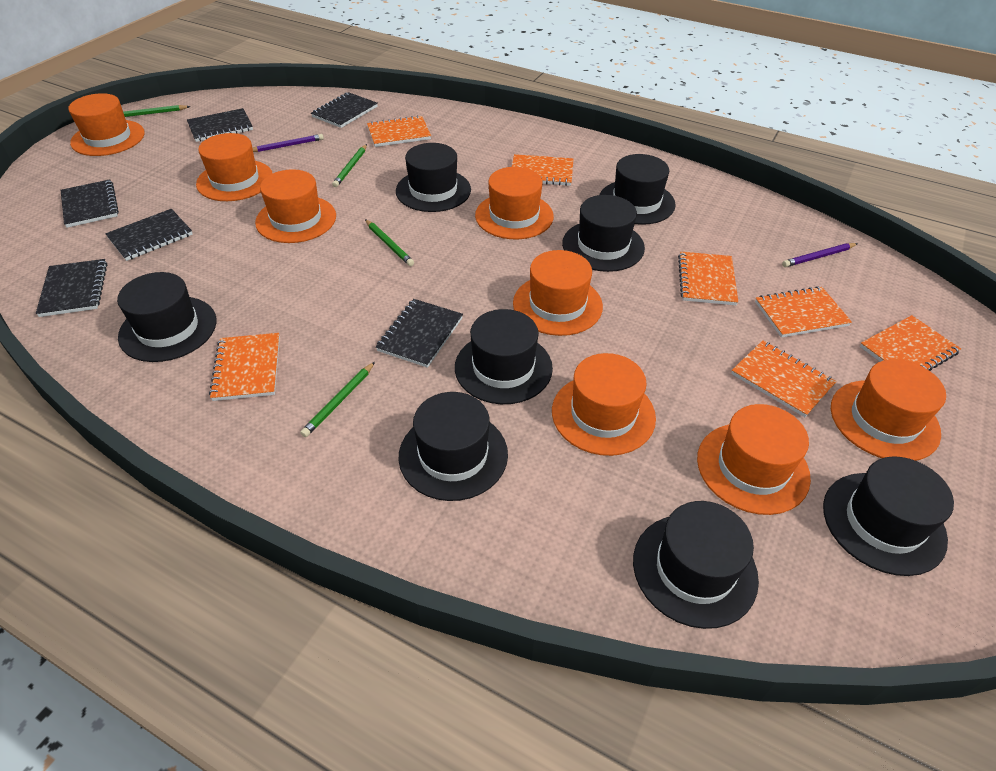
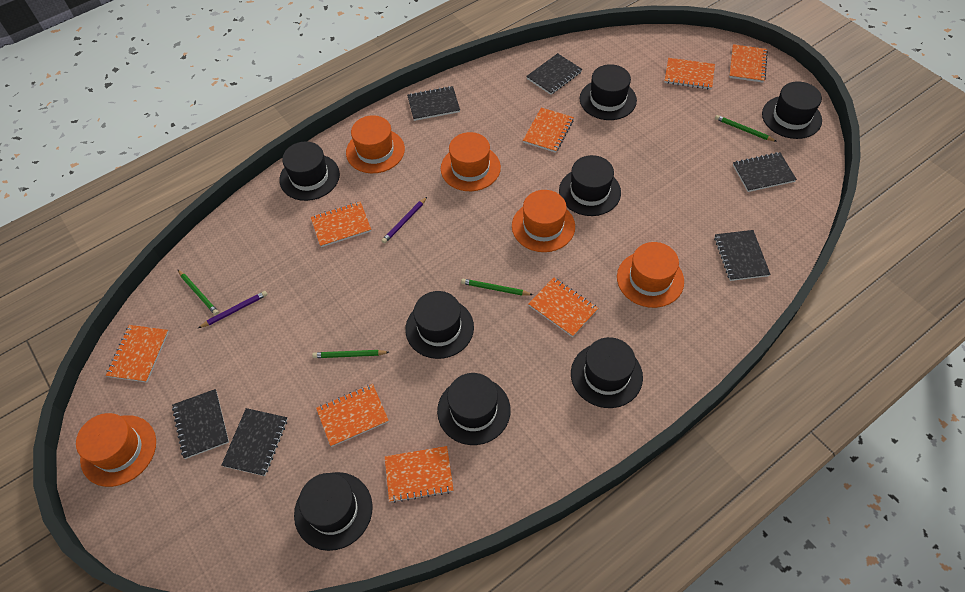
orange hat: [68,93,145,156] [196,133,273,201] [255,169,336,243] [475,167,554,239] [513,250,603,336] [552,353,656,456] [697,404,811,515] [831,359,946,461] = 8 -> [76,413,156,487] [346,115,405,173] [441,132,501,191] [512,190,575,252] [617,242,684,308] = 5
orange notebook: [209,333,280,401] [367,115,431,147] [512,154,573,186] [678,252,738,305] [731,340,837,417] [755,286,852,338] [860,315,961,371] = 7 -> [106,325,169,382] [311,201,371,247] [316,384,389,447] [385,446,454,503] [523,108,574,153] [528,278,598,337] [665,58,715,90] [729,44,768,83] = 8

